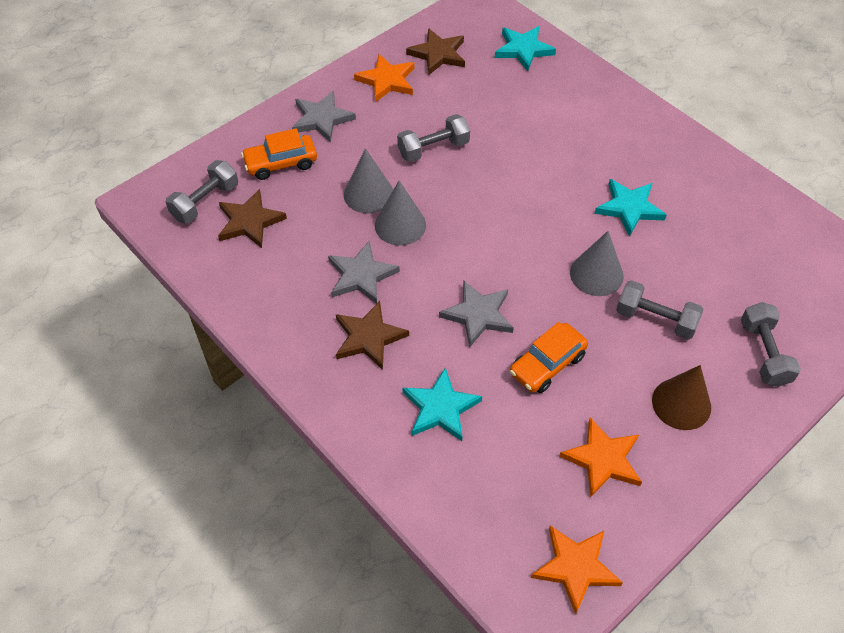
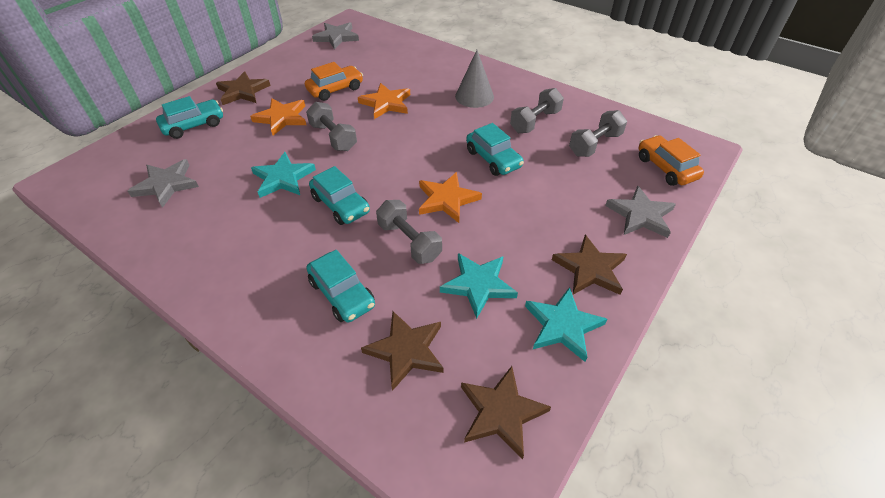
brown cone: [652,365,711,430] = 1 -> none = 0
brown star: [218,189,287,248] [336,301,409,370] [406,28,465,75] = 3 -> [216,71,271,105] [361,311,444,391] [461,366,551,460] [552,235,627,295] = 4
grey cone: [344,148,393,214] [375,180,426,246] [570,231,624,296] = 3 -> [455,50,494,108] = 1
turquoise car: none = 0 -> [156,96,223,139] [306,250,375,323] [309,166,370,225] [466,123,524,176] = 4

